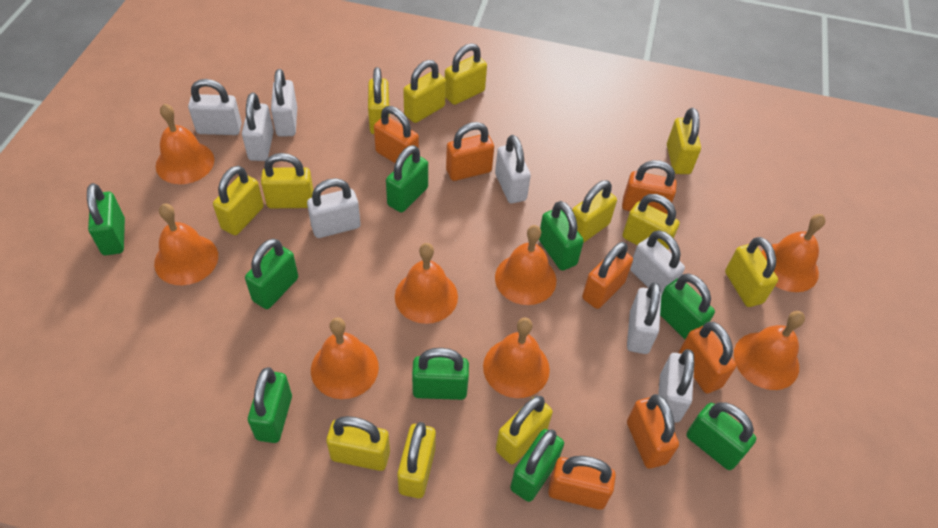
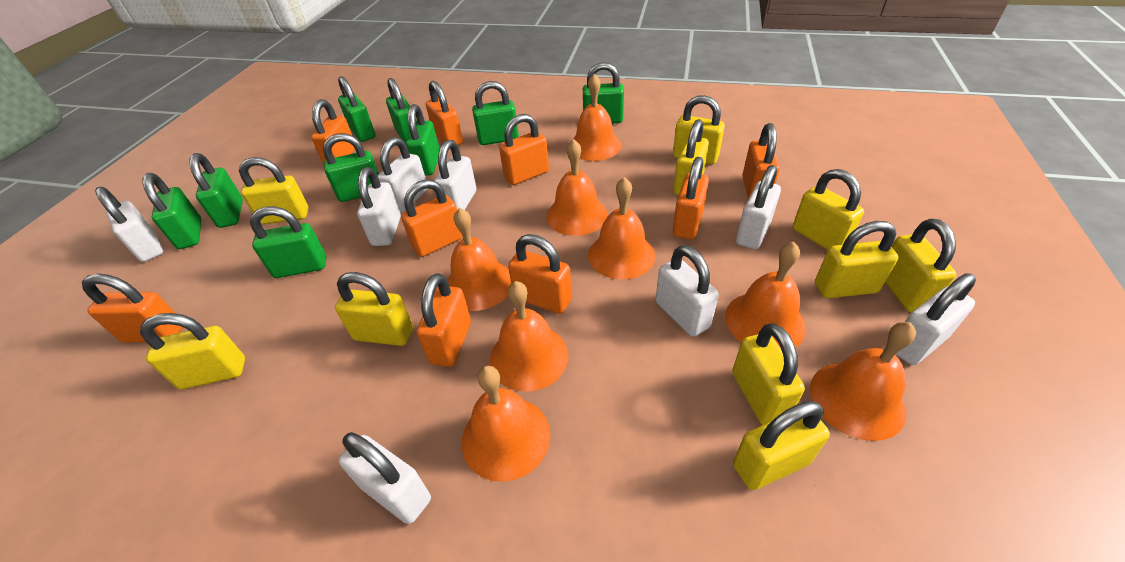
orange padlock: [374,106,419,163] [446,122,494,181] [548,456,616,510] [582,242,633,309] [622,160,677,214] [627,394,679,469] [679,322,736,393] = 7 -> [82,274,183,343] [311,99,355,165] [401,179,463,257] [416,273,471,367] [426,81,463,146] [499,114,549,185] [508,234,572,314] [673,157,709,240] [742,123,780,199] = 9
yellow padlock: [213,166,264,235] [261,153,313,208] [326,416,390,471] [368,67,390,134] [397,422,436,498] [403,60,446,123] [445,43,487,105] [496,396,553,464] [572,180,617,243] [622,194,680,250] [667,108,701,174] [725,237,778,307] = 12 -> [140,313,245,389] [239,157,309,224] [335,272,413,346] [673,95,725,164] [673,119,709,195] [732,323,805,425] [733,401,830,490] [793,169,864,250] [815,221,899,298] [885,219,956,312] = 10

